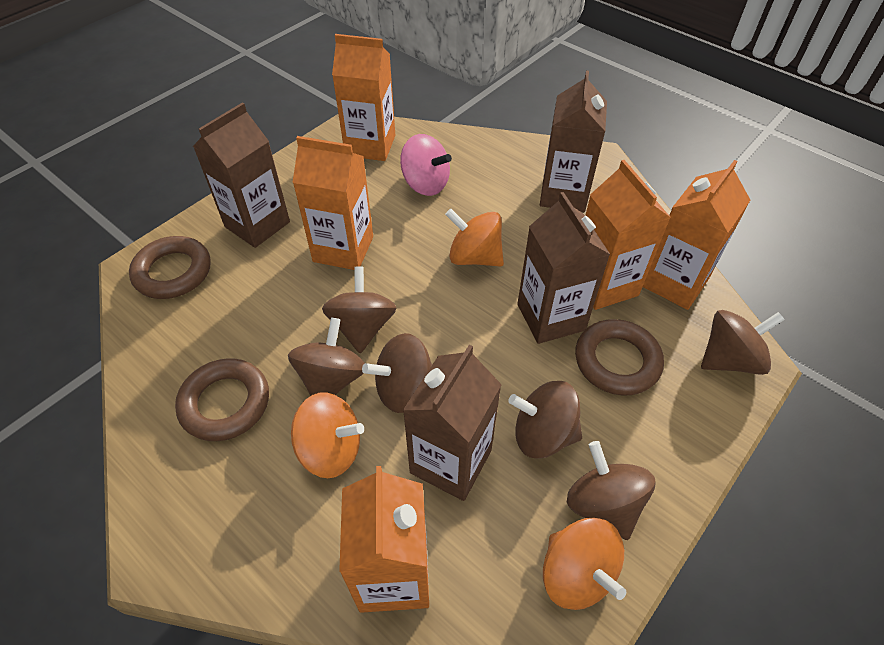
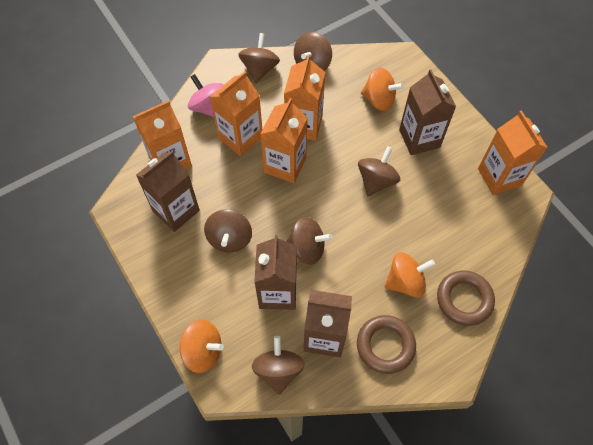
brown ring: [129,236,211,299] [175,358,269,441] [575,319,664,396] = 3 -> [357,315,416,374] [437,270,495,326] = 2

